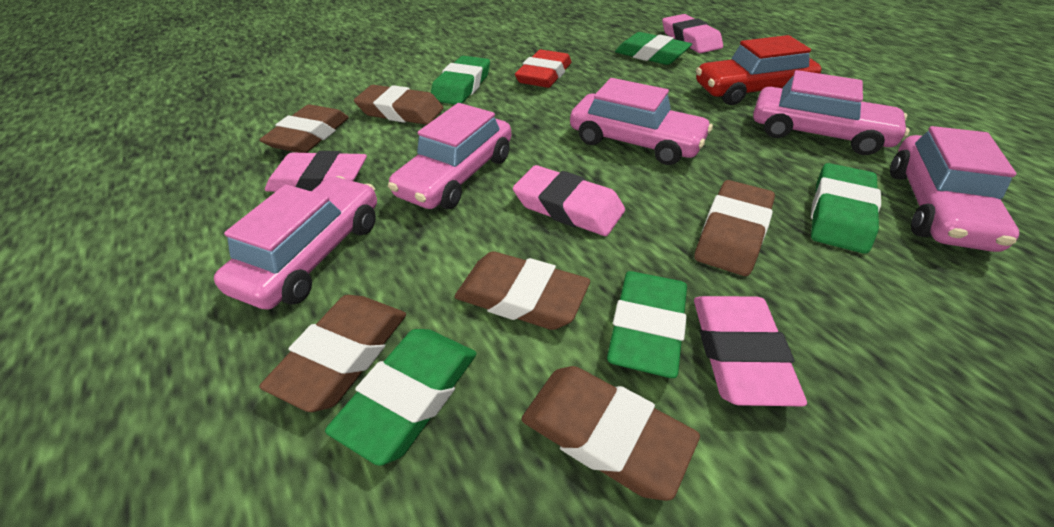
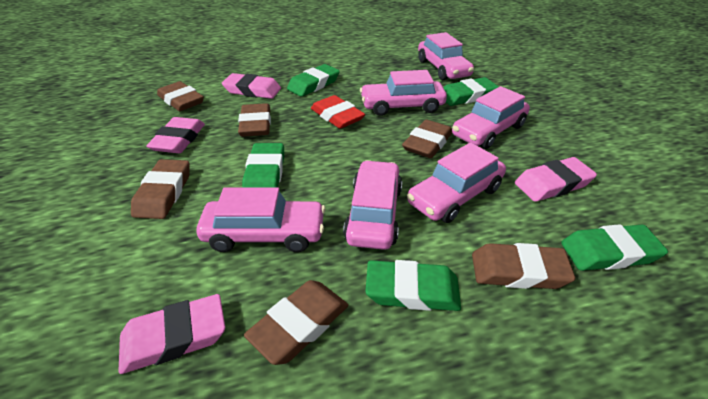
pink car: [214,176,377,310] [388,103,511,209] [570,78,713,165] [753,70,910,155] [890,126,1019,252] = 5 -> [197,187,325,252] [343,160,402,250] [360,70,447,116] [407,142,506,223] [418,32,474,80] [452,86,530,149] = 6
red car: [696,35,821,105] = 1 -> none = 0

